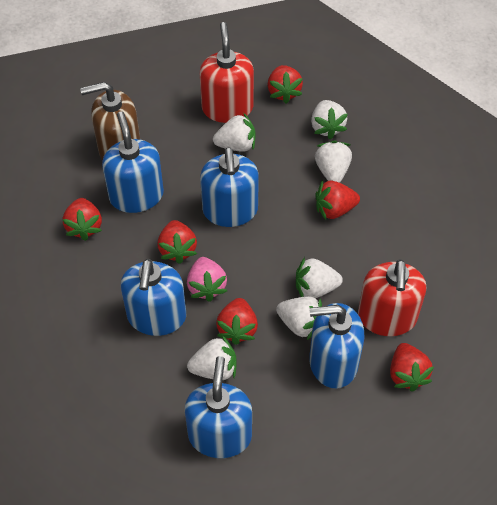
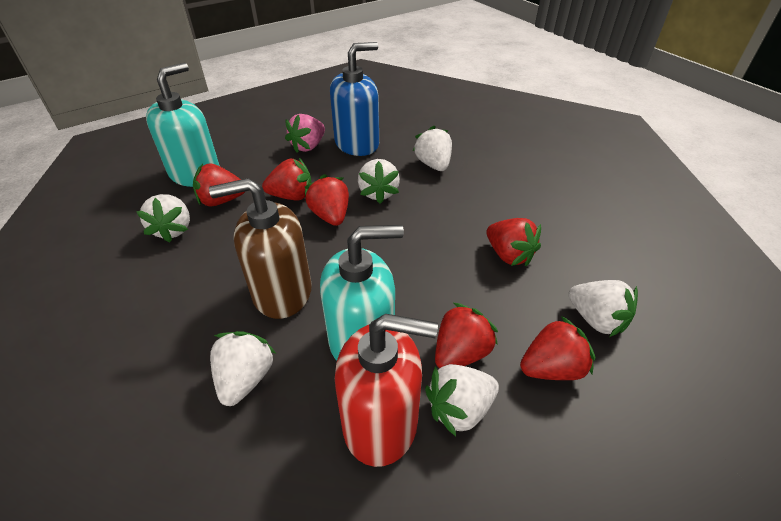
blue soap dispenser: [102,111,164,213] [121,259,186,336] [185,356,252,458] [200,147,259,227] [309,303,364,388] = 5 -> [330,42,379,156] = 1
red soap dispenser: [200,22,254,123] [358,259,426,336] = 2 -> [335,314,438,467] = 1
turquoise soap dispenser: none = 0 -> [146,63,220,187] [320,225,404,361] = 2

